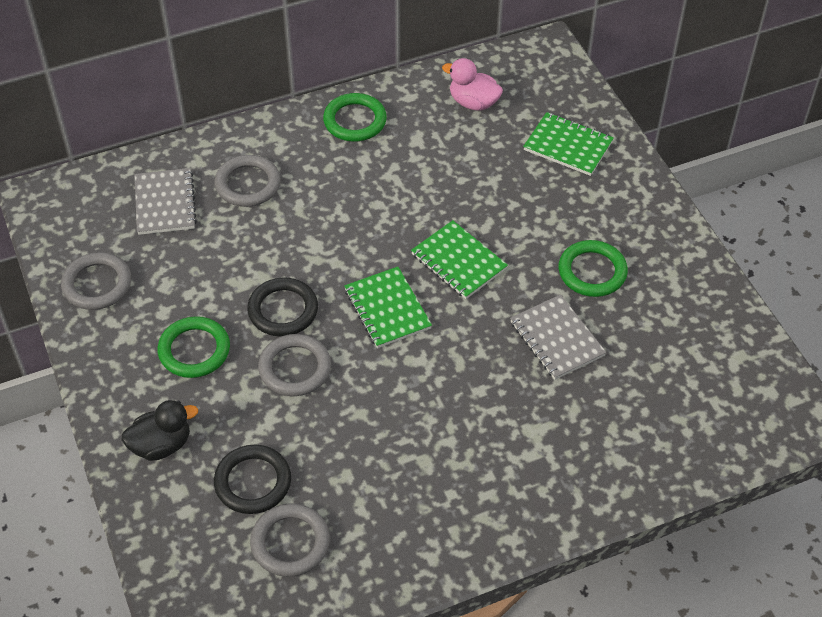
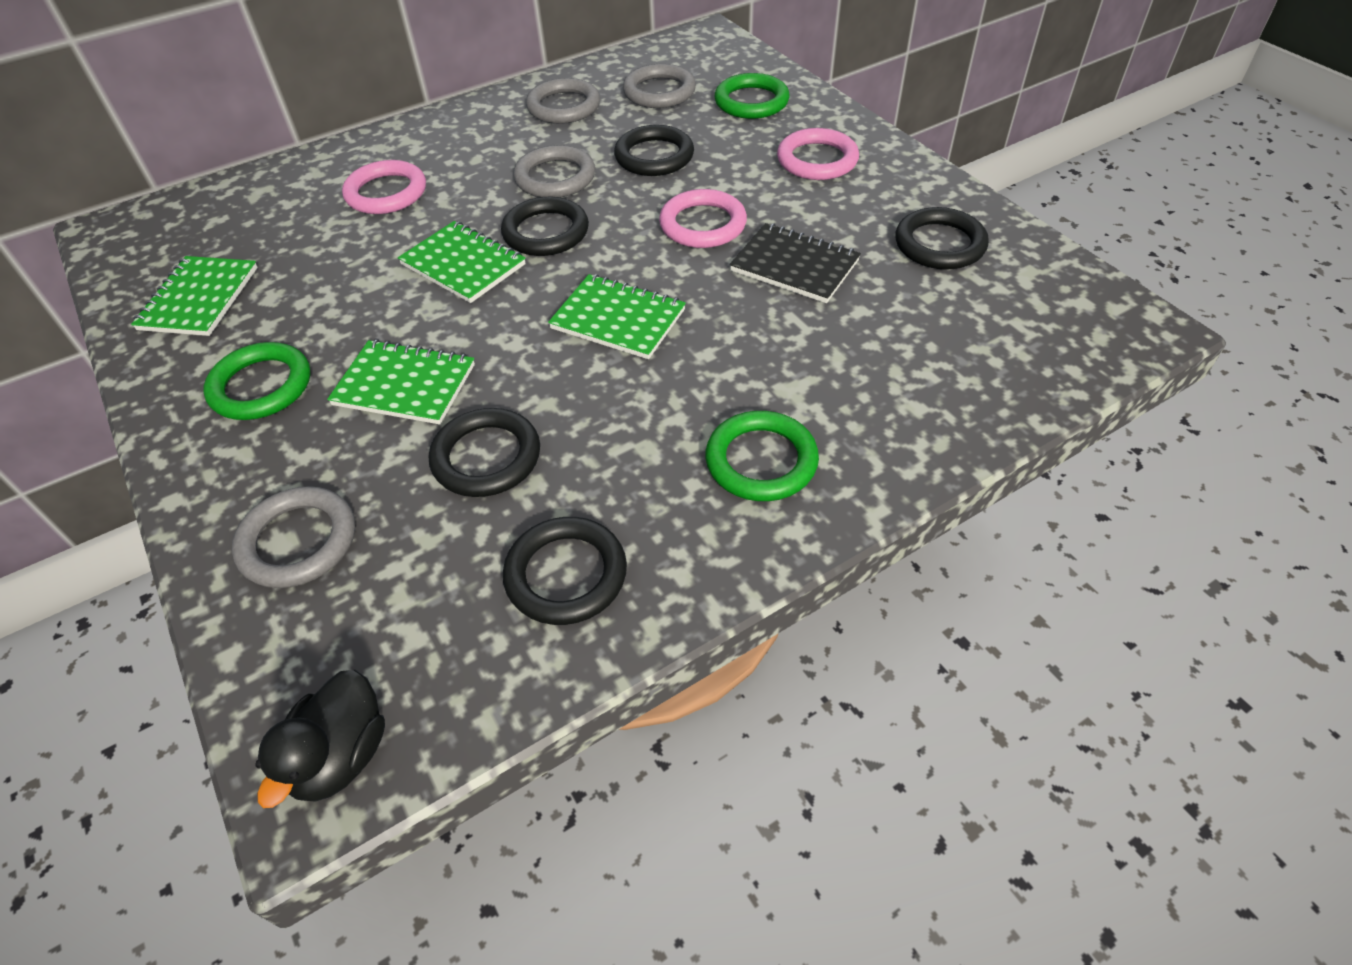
black notebook: none = 0 -> [730,223,861,303] = 1
black ring: [214,445,291,514] [247,277,318,336] = 2 -> [429,408,540,497] [501,197,589,256] [503,517,627,625] [614,125,694,176] [895,207,989,270] = 5
green notebook: [344,267,432,348] [411,220,508,299] [523,112,614,176] = 3 -> [131,256,258,336] [327,340,475,424] [398,221,526,303] [548,274,686,359] = 4
grey notebook: [134,168,197,235] [510,294,606,380] = 2 -> none = 0
pink duck: [442,58,503,111] = 1 -> none = 0
pink ring: none = 0 -> [342,160,426,214] [659,189,747,248] [777,128,859,180] = 3

